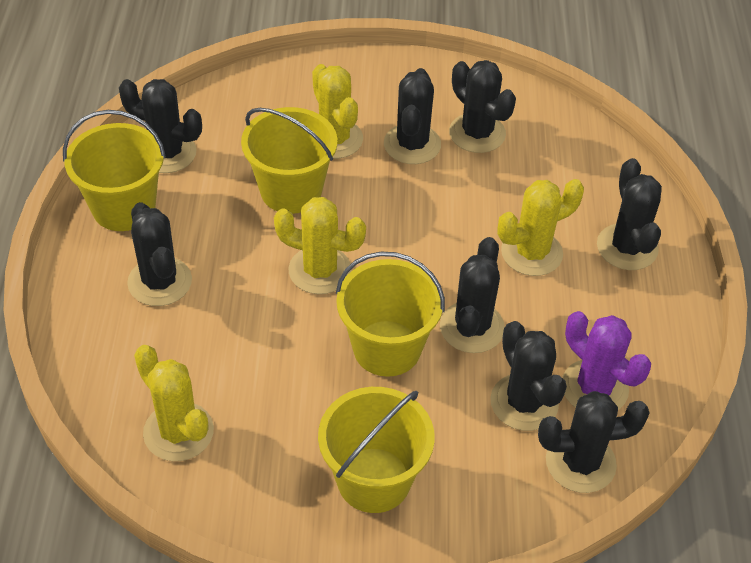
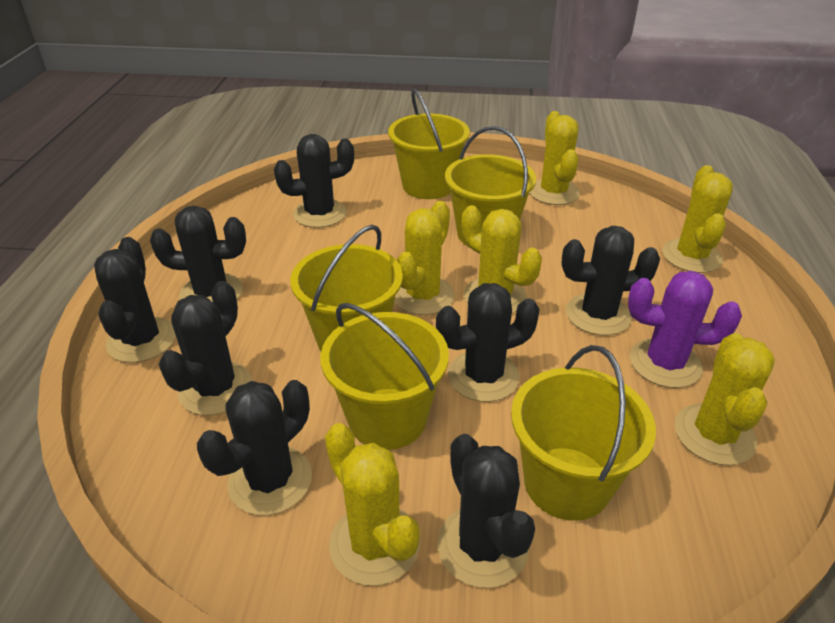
yellow bucket: [63,110,166,231] [241,107,337,214] [318,387,435,513] [336,252,445,377] = 4 -> [290,225,403,351] [320,303,449,450] [388,89,470,199] [445,126,536,247] [511,345,656,521] = 5
yellow cactus: [134,345,214,461] [274,197,366,294] [312,64,363,159] [497,179,584,276] = 4 -> [325,423,420,586] [394,201,454,315] [461,205,542,313] [529,111,580,205] [662,165,733,273] [675,333,775,465] = 6

